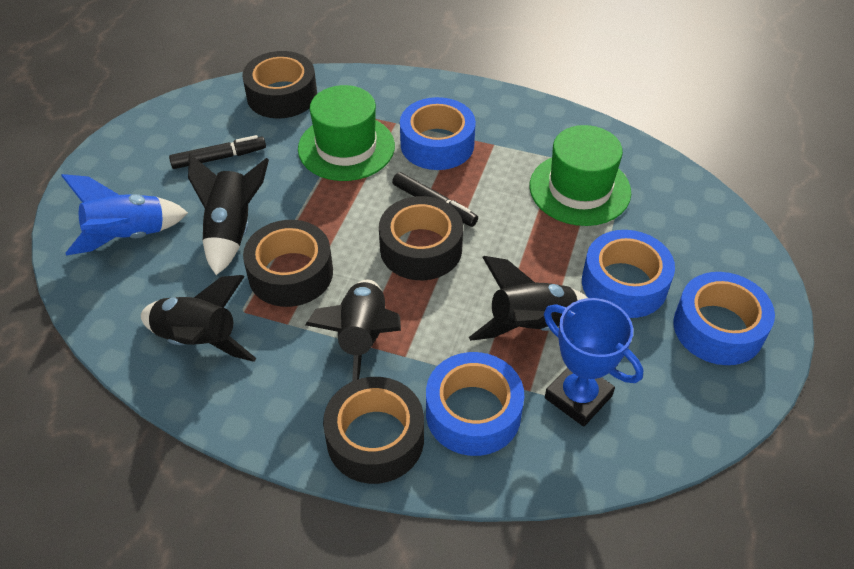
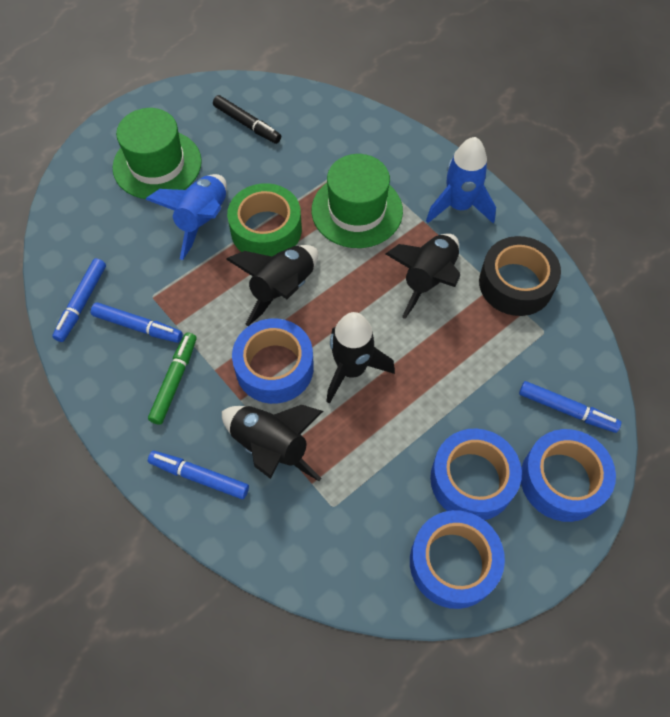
black marker: [169,135,266,169] [392,172,478,227] = 2 -> [213,95,281,144] = 1
black tape: [242,51,317,119] [243,220,333,307] [323,377,424,484] [379,196,463,280] = 4 -> [479,236,561,316] = 1
blue marker: none = 0 -> [52,258,106,342] [91,303,183,343] [148,451,249,499] [519,381,621,433] = 4
blue rocket: [61,174,188,256] = 1 -> [145,174,227,260] [426,137,496,223] = 2
blue trophy: [544,298,643,427] = 1 -> none = 0
green marker: none = 0 -> [148,333,196,425] = 1
green tape: none = 0 -> [227,183,302,257] = 1

